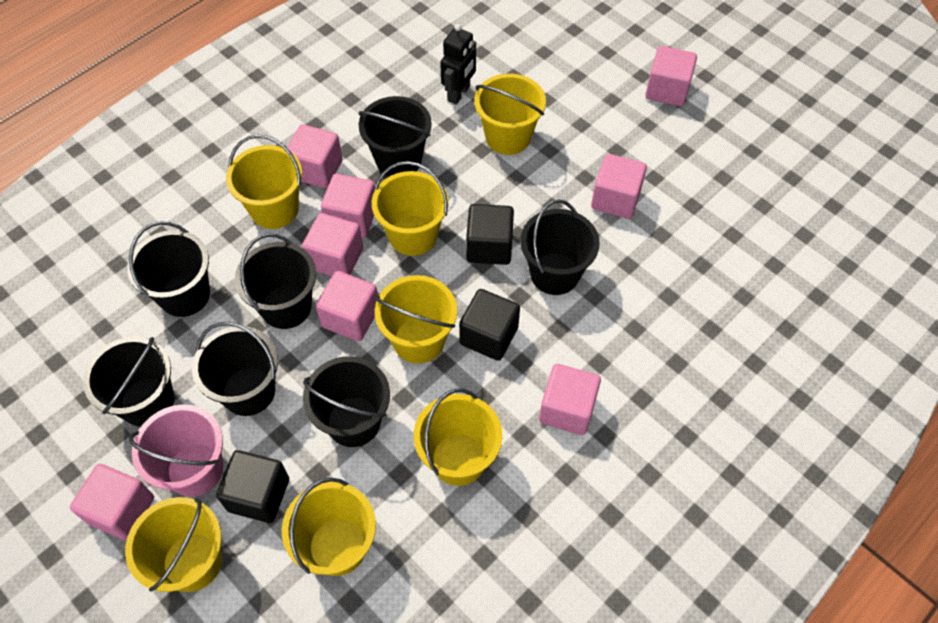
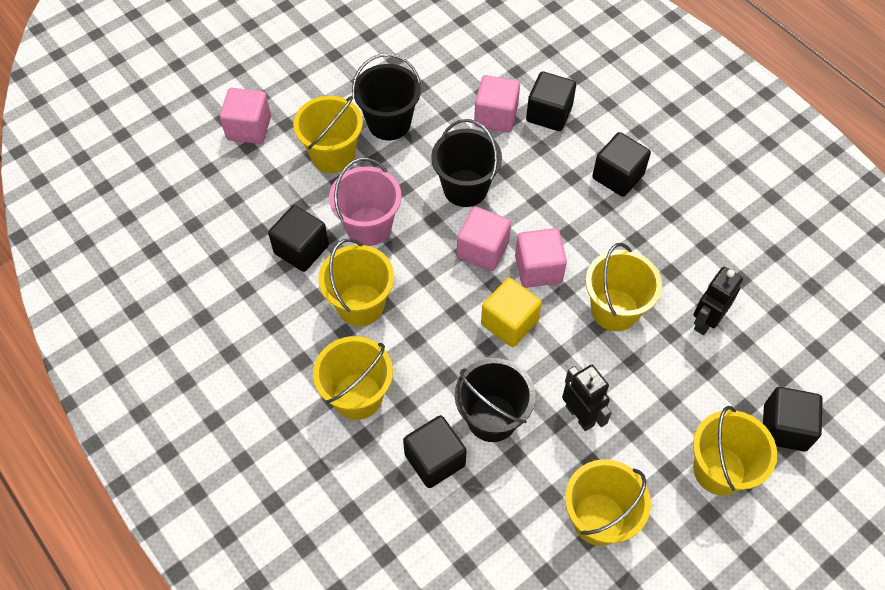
black bucket: [83,336,174,427] [127,221,210,317] [192,322,278,416] [235,234,316,329] [303,356,390,447] [358,96,432,177] [520,199,600,295] = 7 -> [352,53,421,140] [431,119,502,207] [455,358,535,442] = 3
black cube: [216,450,289,523] [459,289,520,361] [466,204,514,265] = 3 -> [268,205,329,272] [403,415,467,488] [526,71,576,131] [592,132,651,197] [763,387,823,451] = 5
black robot: [440,24,476,105] = 1 -> [562,365,612,431] [693,267,743,335] = 2
pink cube: [70,464,154,540] [287,124,343,188] [302,213,363,276] [316,271,378,341] [321,174,375,238] [539,364,601,435] [591,154,647,219] [645,46,697,106] = 8 -> [220,88,271,144] [457,207,511,271] [474,75,520,133] [515,228,567,288] = 4
yellow bucket: [125,497,222,592] [226,134,302,229] [282,478,376,576] [372,161,449,256] [375,275,457,364] [414,389,503,486] [474,74,546,155] = 7 -> [293,96,363,173] [313,336,393,420] [318,238,394,326] [565,459,651,546] [585,243,662,331] [693,406,777,496] = 6
yellow cube: none = 0 -> [481,278,542,347] = 1

